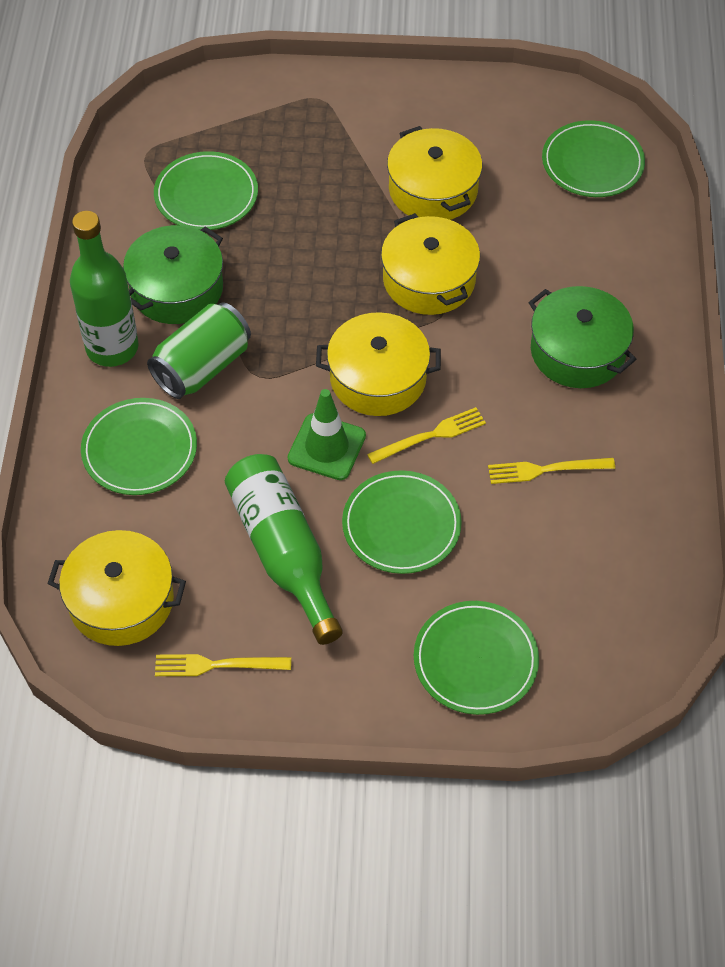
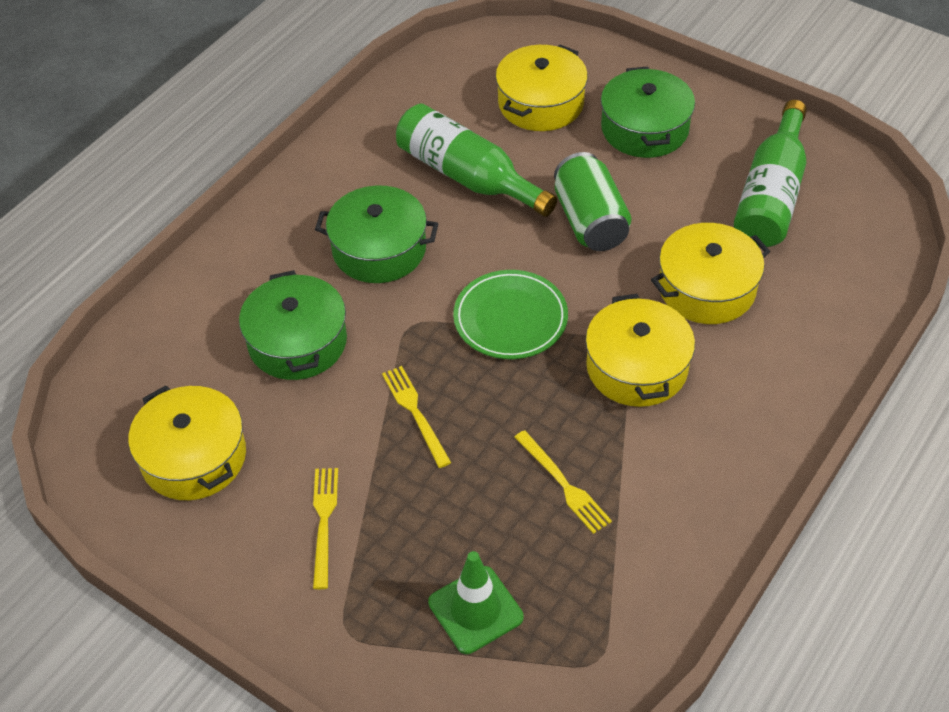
green plate: [81,398,197,495] [154,151,258,230] [342,470,462,574] [414,601,539,715] [542,120,645,197] = 5 -> [453,270,568,359] = 1
green pot: [123,225,223,324] [528,286,636,388] = 2 -> [239,270,347,380] [315,186,438,283] [601,67,695,158] = 3

